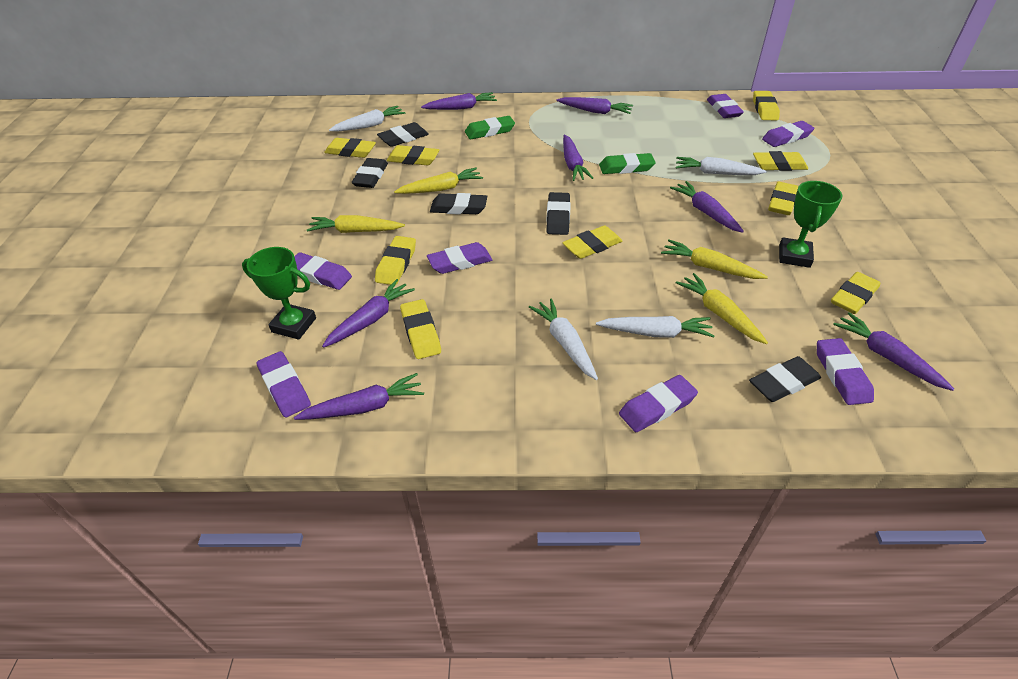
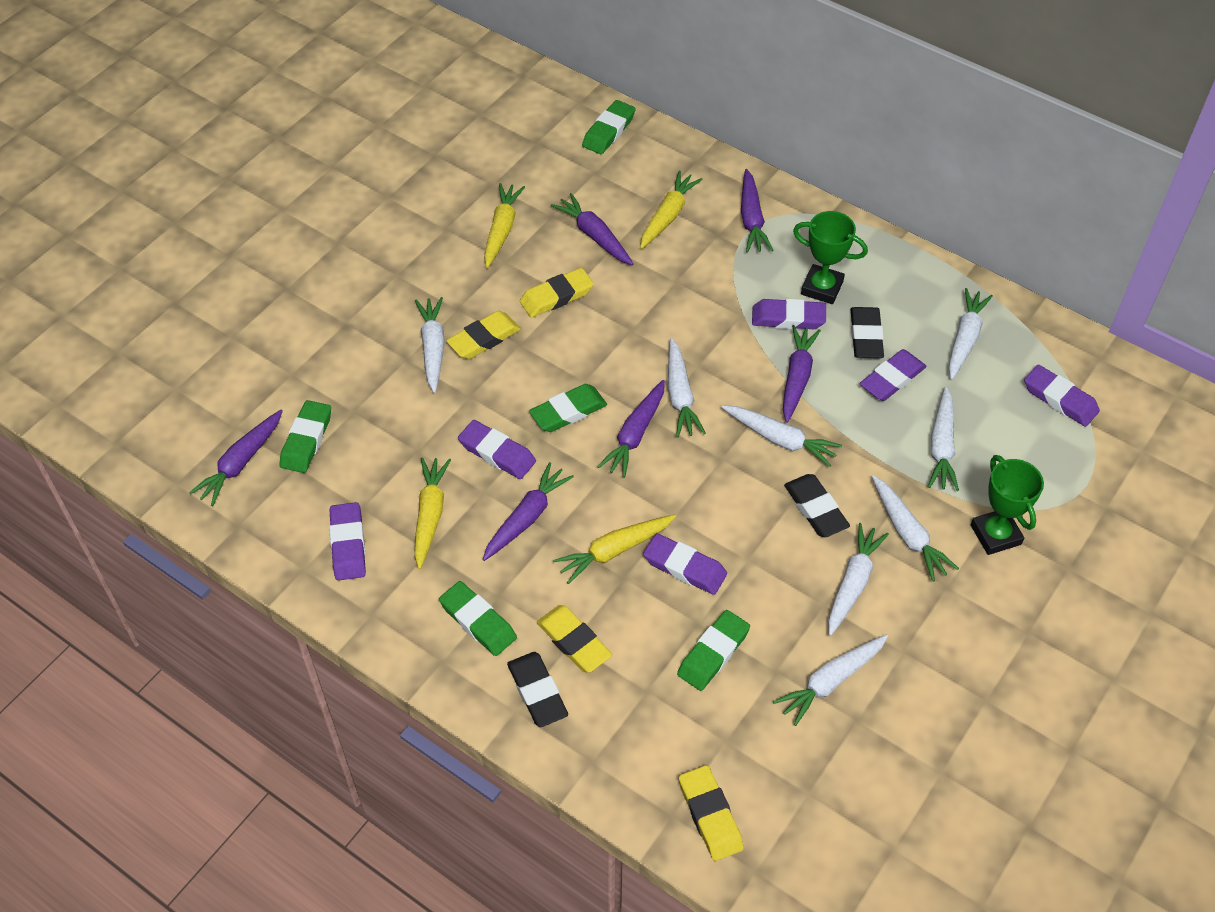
black eraser: [352,158,388,188] [377,122,429,147] [430,193,487,215] [546,192,570,235] [749,356,821,402] = 5 -> [507,652,568,727] [784,474,850,537] [850,307,884,358] = 3
green eraser: [465,116,515,139] [599,153,656,174] = 2 -> [279,400,331,473] [439,581,517,656] [529,384,607,432] [582,100,635,154] [677,610,750,691] = 5
purple carrot: [294,373,424,420] [322,279,415,348] [421,92,497,110] [557,97,633,114] [563,134,593,181] [670,181,744,233] [833,312,954,391] = 7 -> [189,410,283,506] [482,462,574,561] [551,193,634,265] [598,380,665,478] [741,169,773,253] [783,325,821,423] = 6
purple eraser: [257,351,311,418] [294,252,352,290] [427,242,492,274] [619,375,698,432] [707,94,744,118] [762,121,814,147] [817,338,874,405] = 7 -> [329,502,366,581] [458,420,536,479] [643,533,727,595] [752,299,826,329] [860,349,927,401] [1024,365,1100,427] = 6
white carrot: [329,106,405,131] [529,298,598,380] [596,316,715,338] [676,157,767,175] = 4 -> [415,297,445,393] [668,338,706,438] [721,406,842,467] [773,635,888,726] [828,523,889,636] [872,475,959,581] [928,387,959,491] [948,288,993,380] = 8
yellow eraser: [324,138,376,158] [375,236,416,285] [387,145,439,166] [400,299,441,359] [562,226,622,259] [753,91,780,120] [753,151,808,171] [768,182,798,215] [831,272,880,314] = 9 -> [446,311,521,359] [520,268,594,318] [537,605,612,673] [679,765,744,861] = 4

